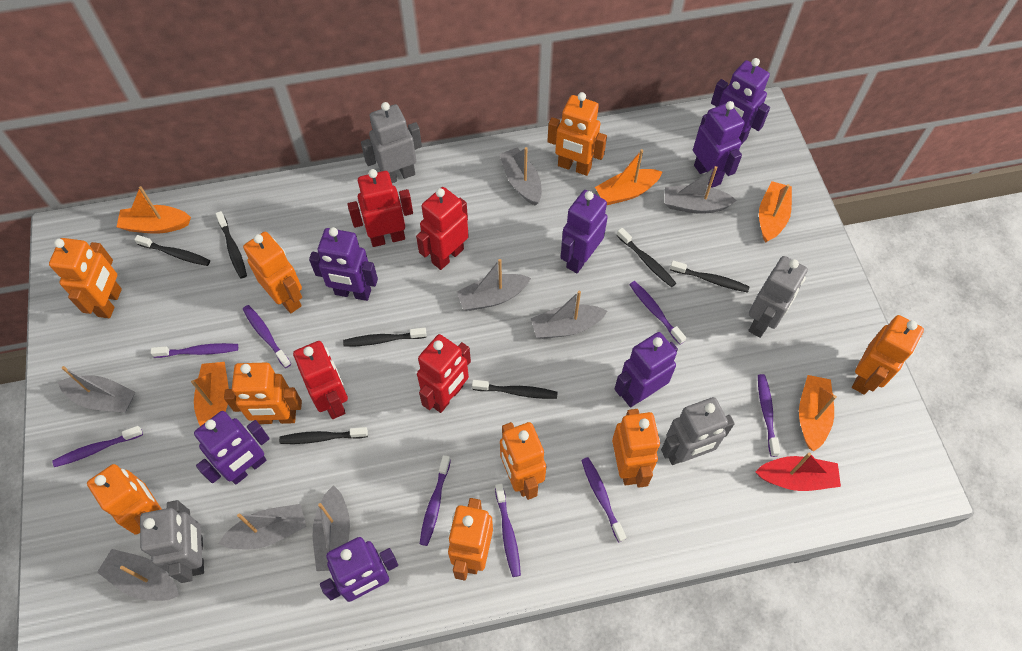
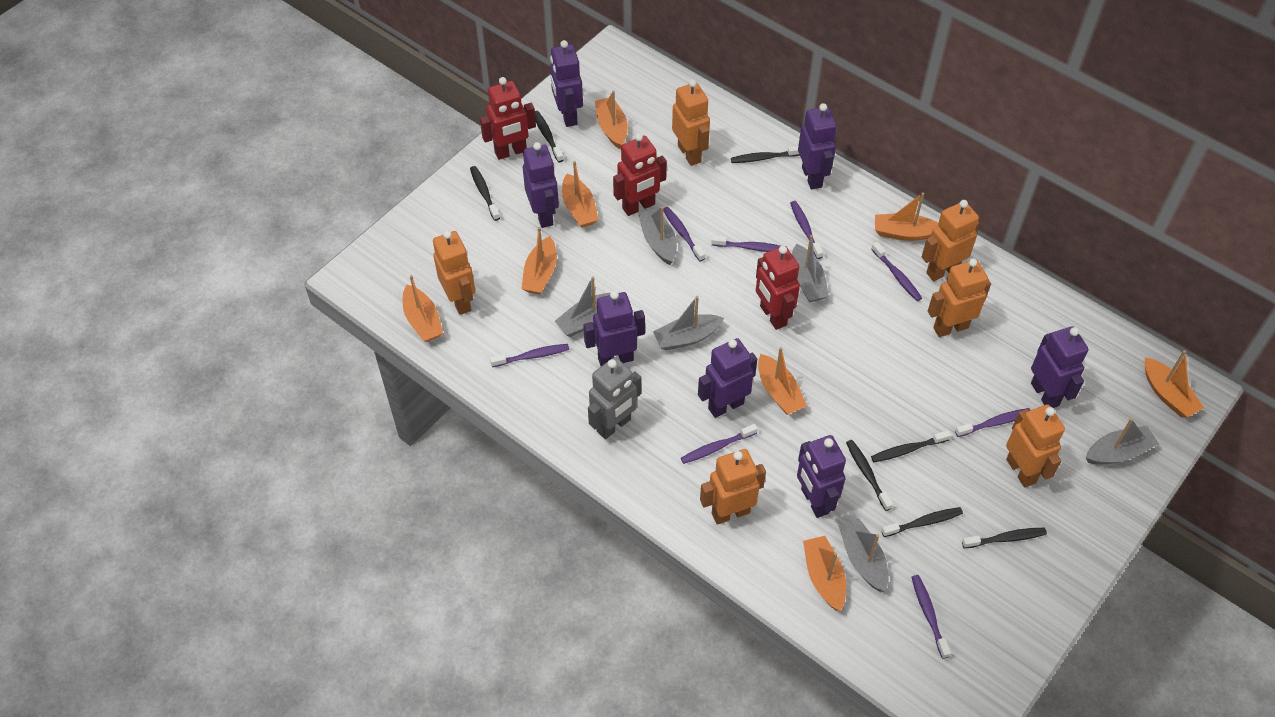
grey boat: [58,366,135,413] [97,549,179,601] [219,504,306,550] [313,485,350,571] [457,259,531,311] [499,147,542,205] [531,291,607,339] [665,166,737,214] = 8 -> [554,277,610,337] [638,206,677,265] [653,296,724,350] [792,235,829,303] [839,519,889,592] [1086,418,1159,465] = 6
grey robot: [140,500,204,583] [361,102,422,183] [661,397,735,465] [748,256,808,338] = 4 -> [588,357,641,439] = 1
orange boat: [117,186,191,234] [191,362,229,426] [595,149,662,205] [759,181,792,243] [799,375,837,451] = 5 -> [403,275,443,342] [521,227,557,295] [562,161,598,228] [595,91,628,149] [758,347,807,415] [803,536,846,611] [875,192,938,241] [1145,350,1204,417] = 8
orange robot: [49,238,122,318] [87,464,161,535] [224,363,302,424] [243,232,302,313] [448,498,493,581] [500,422,546,500] [547,92,607,176] [612,409,660,488] [852,315,924,395] = 9 -> [433,230,475,315] [672,79,710,166] [700,449,766,525] [922,200,979,281] [928,258,991,337] [1006,404,1065,488] = 6
red boat: [755,452,841,491] = 1 -> none = 0
red robot: [293,341,348,419] [347,169,413,247] [416,187,469,270] [417,334,471,413] = 4 -> [480,77,536,160] [613,133,667,216] [756,246,800,330] = 3

